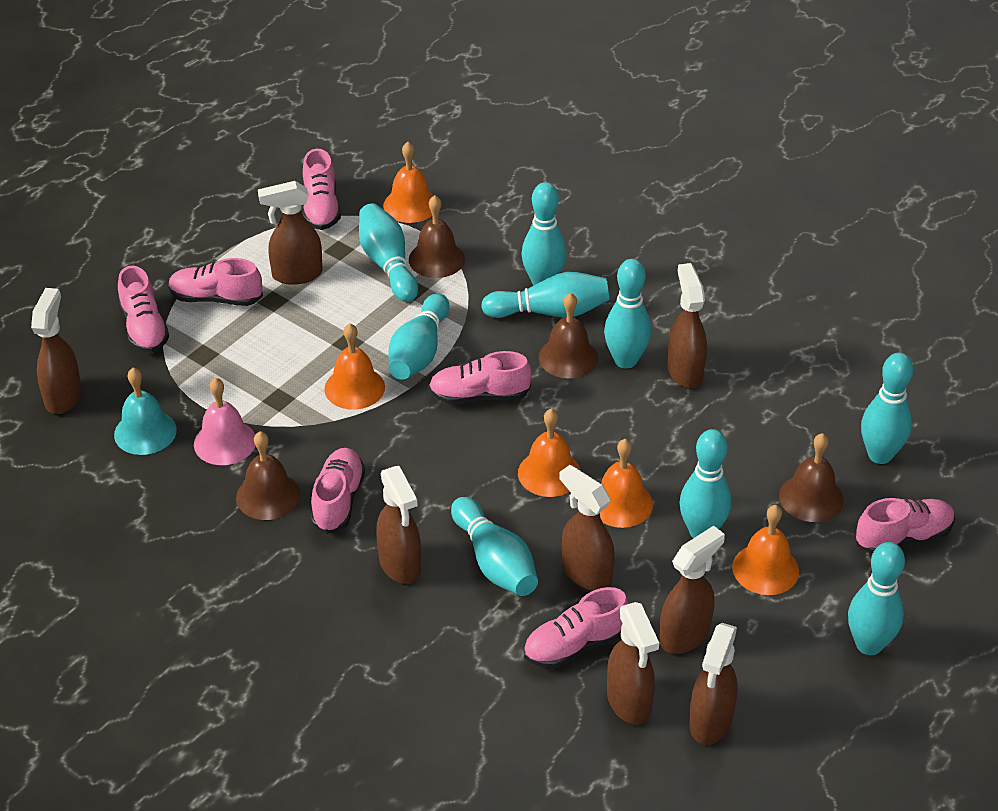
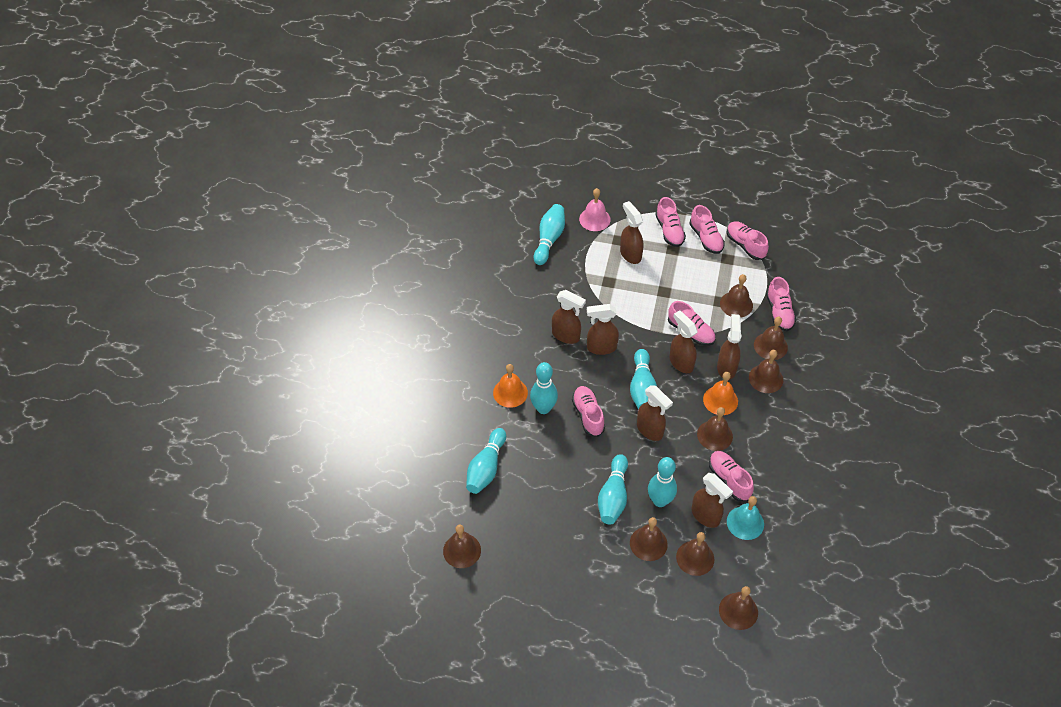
brown bell: [236,431,301,520] [409,195,465,278] [539,293,598,378] [779,433,844,522] = 4 -> [443,525,481,568] [630,517,668,561] [676,532,714,576] [697,407,733,451] [719,586,758,630] [720,274,753,318] [749,350,783,393] [754,317,788,360] = 8
brown spray bottle: [31,288,82,414] [258,181,322,285] [376,466,421,584] [559,465,615,590] [607,602,659,725] [659,526,725,654] [667,263,707,388] [689,623,738,745] = 8 -> [552,290,586,344] [587,304,619,355] [620,201,643,264] [637,385,673,441] [669,310,698,373] [692,473,733,528] [717,314,742,380] = 7
orange bell: [324,323,385,410] [383,142,433,223] [518,409,581,497] [600,439,653,528] [732,505,799,595] = 5 -> [493,364,528,408] [703,372,738,415] = 2
turquoise bowling pin: [359,203,418,302] [388,293,450,380] [451,497,538,596] [481,272,610,318] [521,182,567,286] [604,259,651,368] [679,429,731,538] [848,542,905,655] [861,353,913,464] = 9 -> [466,428,506,494] [530,362,558,414] [534,204,565,265] [598,454,628,524] [630,349,657,410] [648,457,677,507] = 6

